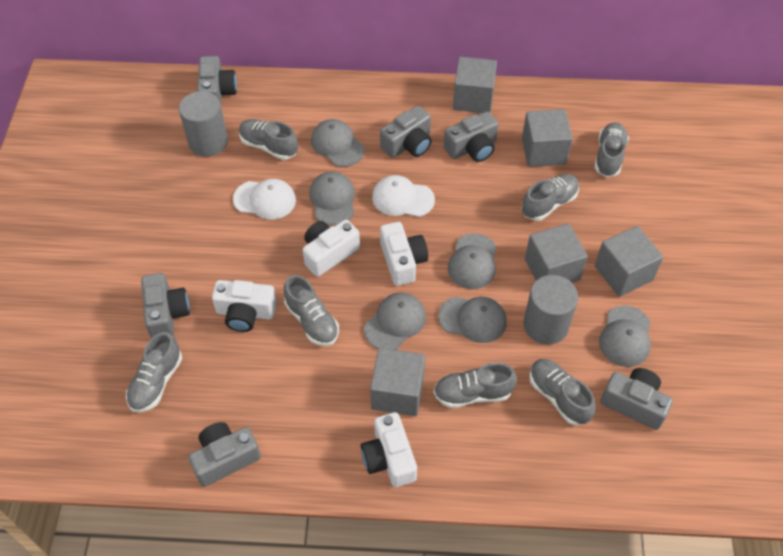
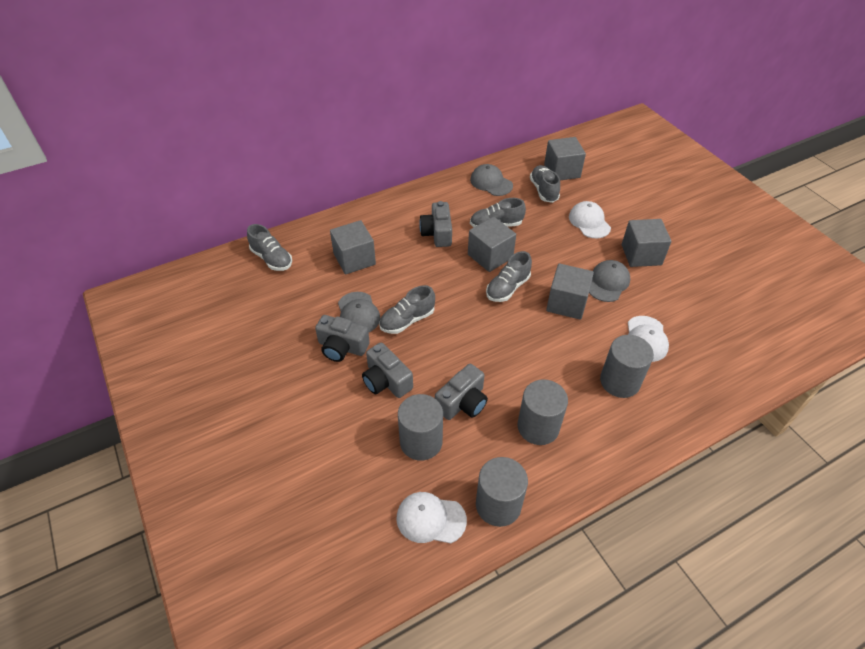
grey camera: [141,273,190,338] [188,422,261,487] [197,56,237,103] [380,106,432,158] [444,111,498,162] [600,368,673,430] = 6 -> [315,315,370,362] [362,343,413,398] [419,201,452,247] [435,364,488,420] = 4
grey cap: [309,172,355,225] [311,119,365,167] [364,293,426,350] [438,297,507,343] [448,233,497,289] [599,305,651,367] = 6 -> [338,292,380,333] [470,164,513,196] [589,260,630,302] = 3
grey cylinder: [179,91,228,157] [523,275,578,345] = 2 -> [398,394,443,461] [476,457,528,527] [518,379,568,445] [600,335,654,398] = 4
grey shoe: [126,332,182,412] [239,119,298,160] [284,275,339,346] [433,363,517,408] [522,174,579,221] [529,359,596,425] [595,122,629,177] = 7 -> [247,224,292,271] [379,285,435,334] [470,198,526,227] [486,251,532,302] [530,165,560,203] = 5
white camera: [212,280,277,332] [303,220,360,277] [361,412,417,487] [380,222,428,286] = 4 -> none = 0
white cap: [233,179,296,219] [372,175,435,217] = 2 -> [396,492,467,543] [569,201,611,238] [628,316,669,362] = 3

